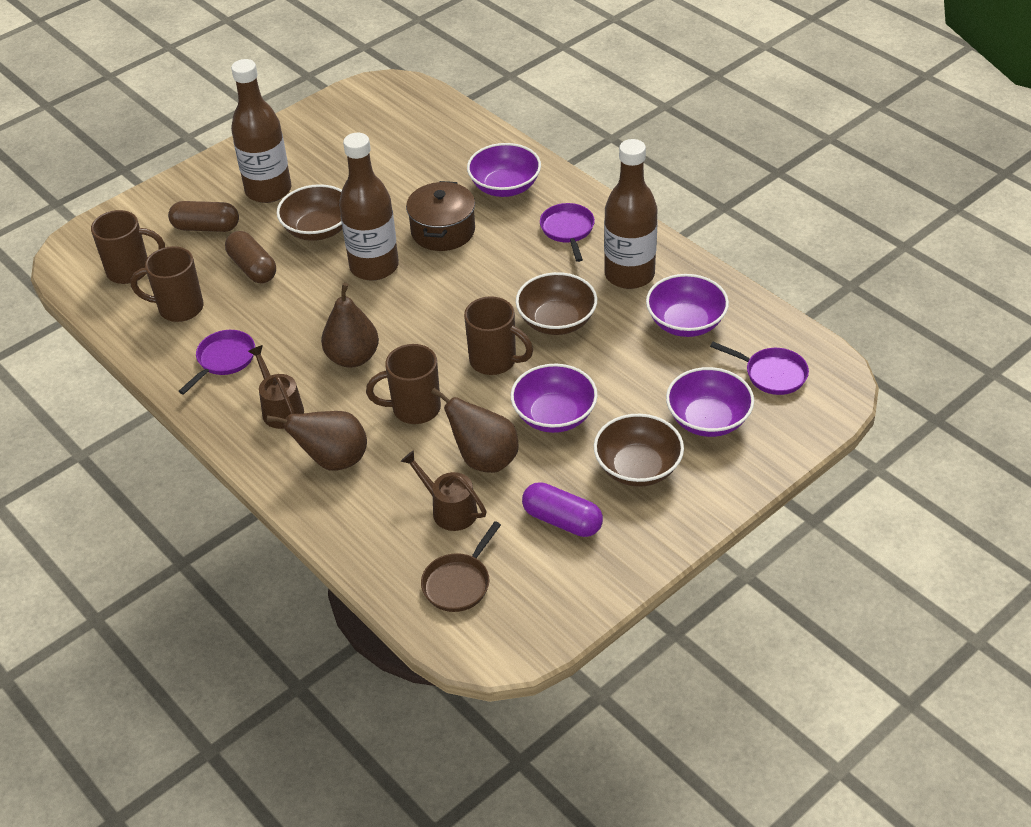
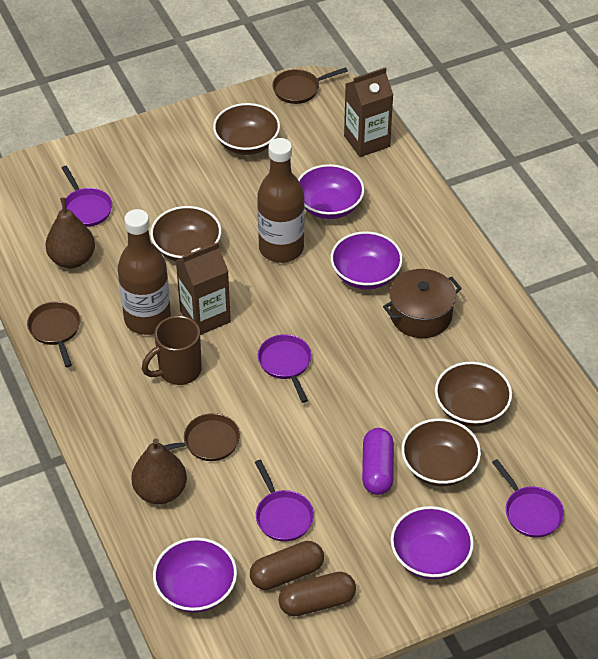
brown bottle: [231,59,291,203] [339,133,399,281] [604,139,658,289] = 3 -> [118,209,171,335] [257,138,305,263] = 2
brown bowl: [277,184,343,241] [516,272,597,335] [594,414,684,487] = 3 -> [150,206,221,261] [213,103,280,155] [401,418,481,486] [435,362,512,427] = 4
brown carton: none = 0 -> [176,242,231,335] [344,67,394,157] = 2
brown mug: [91,210,165,284] [131,246,204,322] [366,344,441,424] [464,296,533,375] = 4 -> [142,316,202,385] = 1
brown pan: [421,521,501,612] = 1 -> [27,301,80,367] [164,413,240,461] [272,67,348,104] = 3
brown pear: [267,411,367,471] [321,283,379,368] [431,388,519,473] = 3 -> [45,197,95,268] [131,438,187,504] = 2
brown watering can: [248,345,304,429] [401,450,487,531] = 2 -> none = 0
purple pan: [178,330,255,394] [540,203,595,262] [710,342,809,395] = 3 -> [62,166,112,227] [255,460,314,541] [258,334,312,403] [492,459,564,538] = 4

